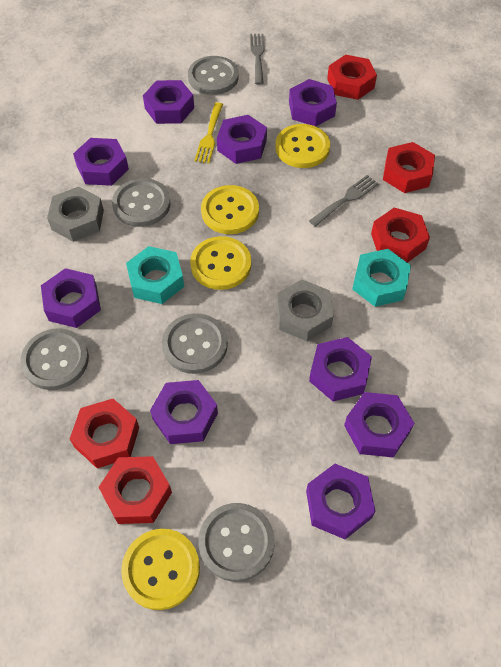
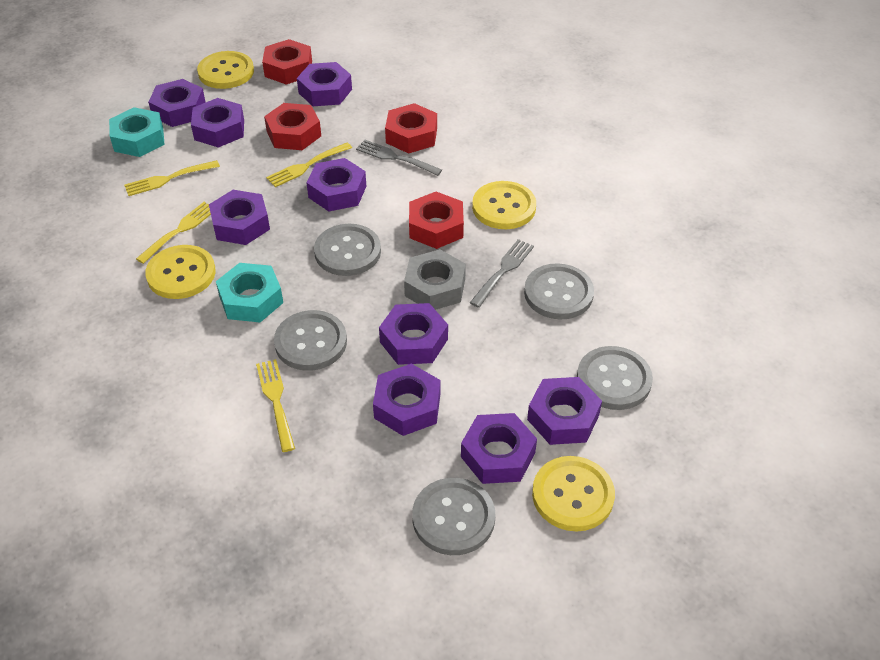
grey nut: [47,187,104,242] [277,280,333,341] = 2 -> [404,249,466,310] = 1
red nut: [70,399,139,468] [99,456,172,524] [327,54,377,100] [371,208,430,263] [383,142,435,193] = 5 -> [262,39,312,85] [264,103,321,150] [385,103,437,153] [409,192,464,249] = 4
yellow fork: [194,102,223,163] = 1 -> [124,160,220,196] [136,202,211,264] [256,359,295,452] [266,143,352,187] = 4

